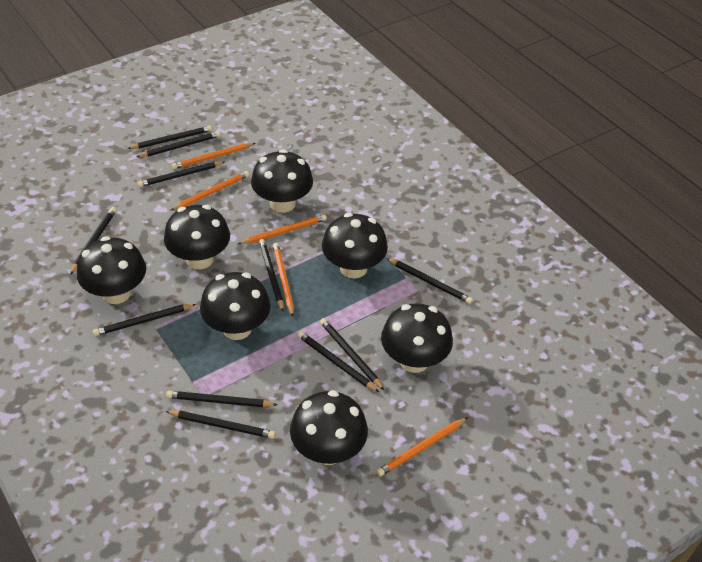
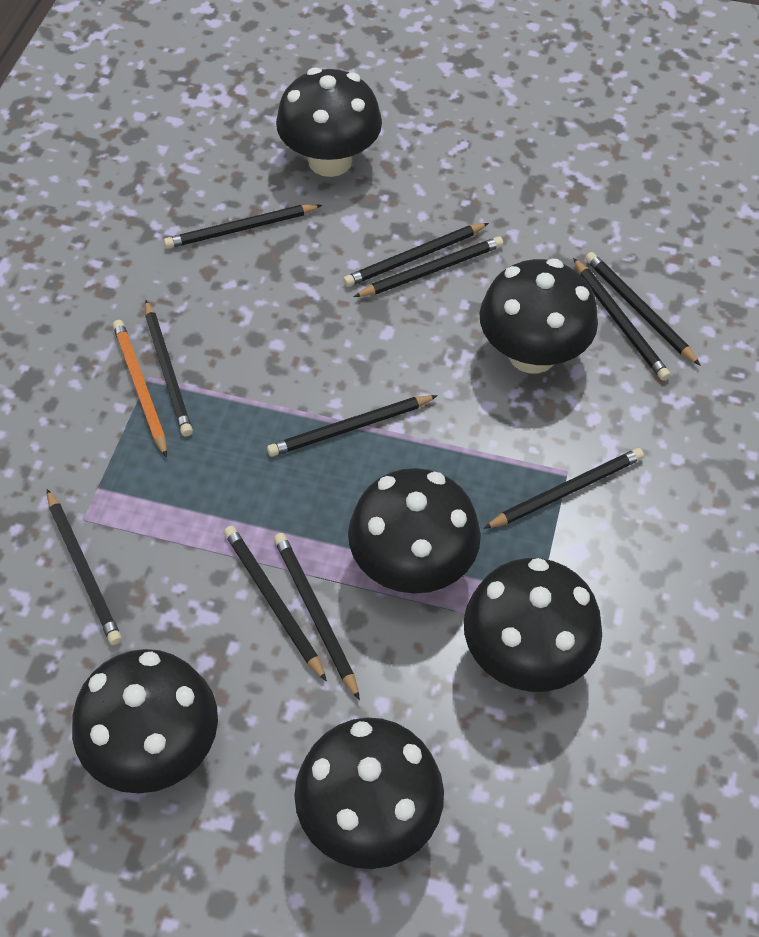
black mushroom: [77,236,146,304] [164,205,230,269] [200,272,271,340] [251,149,313,213] [290,390,368,465] [322,213,388,278] [381,303,453,373] = 7 -> [72,649,218,794] [276,68,382,177] [295,718,444,869] [348,468,481,593] [464,558,602,692] [480,259,598,374] = 6
orange pencil: [171,171,249,210] [172,143,256,169] [238,214,327,244] [273,243,294,317] [376,417,468,477] = 5 -> [113,320,167,458] = 1

